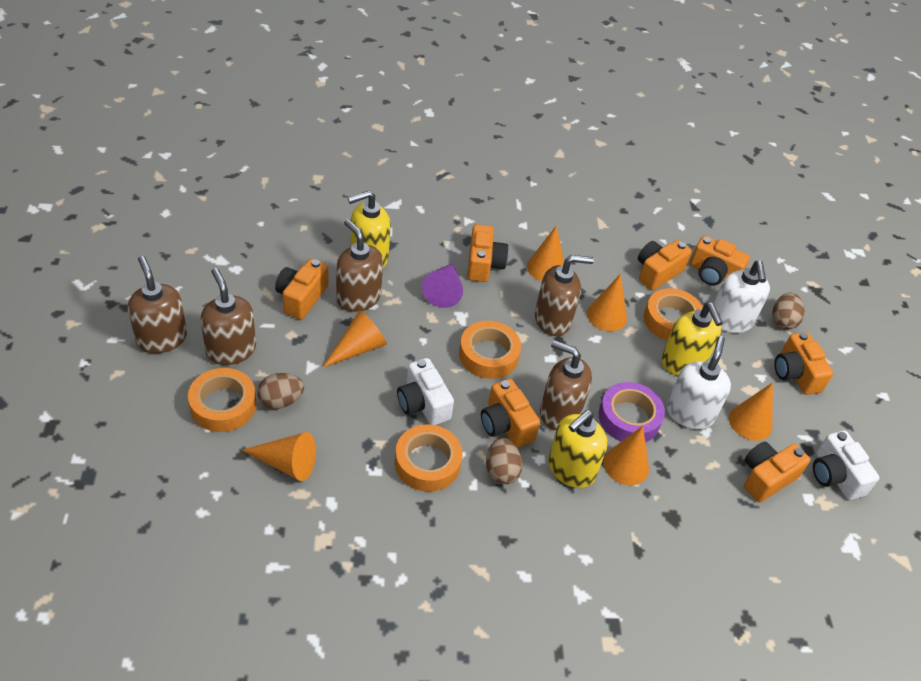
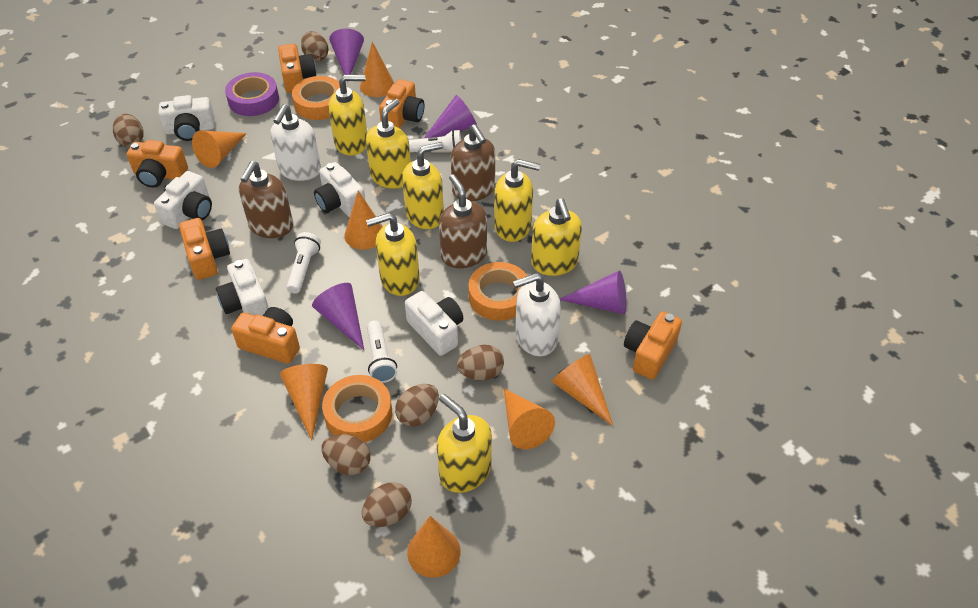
brown egg: [257,373,304,409] [486,438,523,484] [772,293,805,329] = 3 -> [113,114,144,147] [301,31,329,62] [321,434,371,475] [362,482,412,527] [395,384,439,427] [457,345,504,381] = 6
brown soap dispenser: [128,256,187,353] [200,268,256,365] [336,219,383,312] [535,255,594,336] [540,340,592,430] = 5 -> [239,161,293,238] [439,174,487,268] [451,124,495,201] = 3
orange camera: [275,258,328,320] [467,224,509,282] [481,379,540,447] [638,240,692,291] [690,235,750,286] [744,441,810,502] [774,332,833,395] = 7 -> [127,140,188,188] [179,218,230,280] [231,307,300,364] [278,44,316,93] [379,79,424,128] [624,311,682,380] = 6
orange cone: [242,432,316,481] [322,310,387,368] [527,225,564,281] [587,274,627,331] [604,426,649,485] [729,383,773,441] = 6 -> [192,130,247,168] [280,364,328,440] [344,190,383,250] [360,42,395,97] [407,516,461,578] [504,389,555,449] [552,354,613,426] = 7
orange tape: [188,368,256,432] [395,424,462,492] [459,321,521,379] [644,288,703,341] = 4 -> [292,76,340,120] [322,375,392,442] [468,262,527,321] = 3
purple cone: [422,263,463,308] = 1 -> [312,283,364,350] [329,29,364,82] [424,95,477,138] [560,270,627,314] = 4
white camera: [397,358,454,425] [813,430,879,500] = 2 -> [154,171,212,229] [158,95,215,141] [216,259,269,316] [314,162,365,217] [405,291,463,356] = 5
white flashlight: none = 0 -> [287,232,321,294] [367,320,397,383] [409,130,461,153] = 3
yellow soap dispenser: [348,190,391,268] [548,410,608,488] [661,303,723,375] = 3 -> [328,74,367,156] [366,99,411,189] [366,213,420,296] [402,142,444,229] [437,394,492,493] [494,159,540,242] [531,198,582,276] = 7

